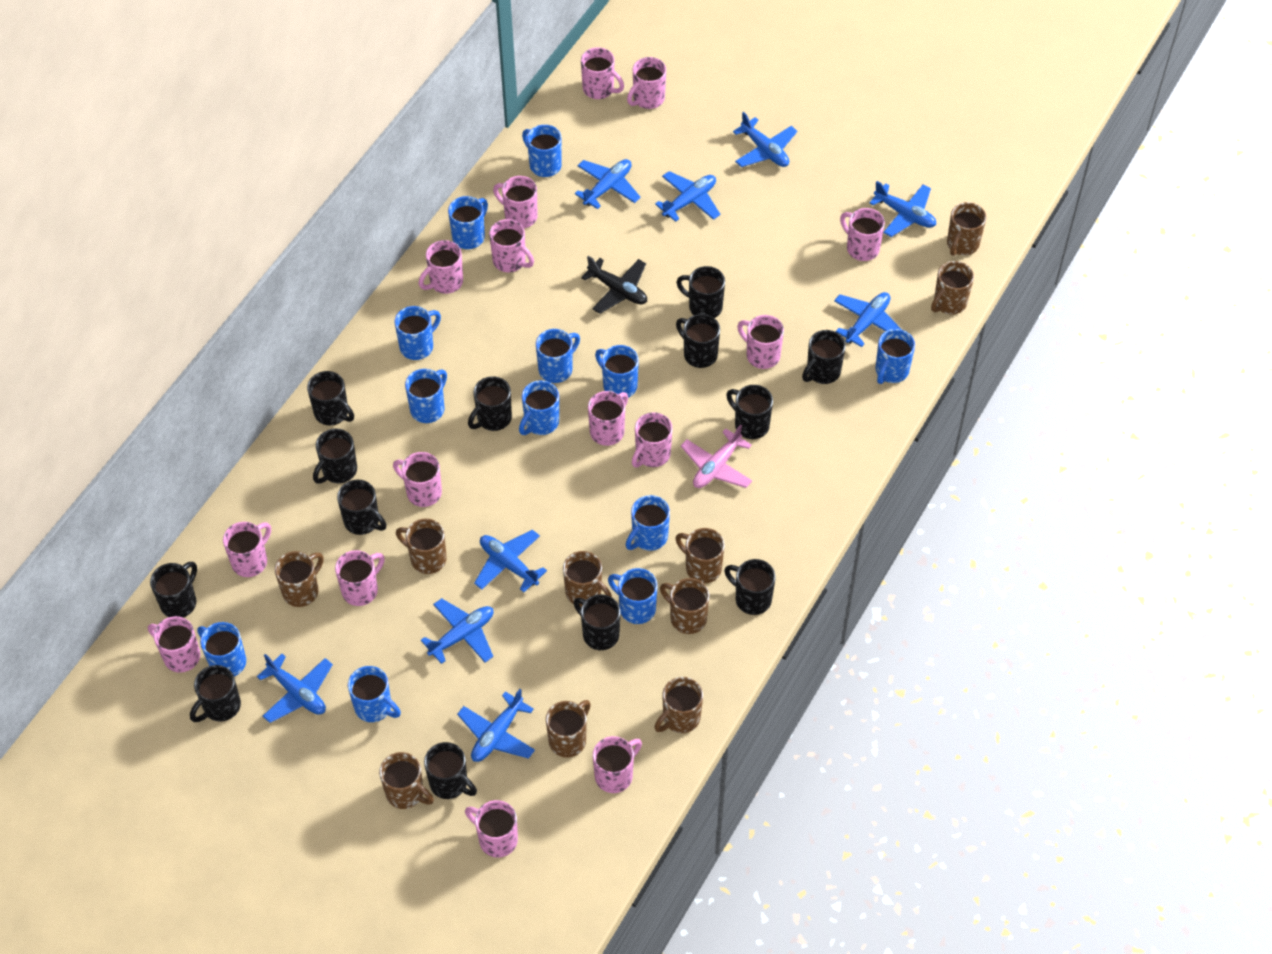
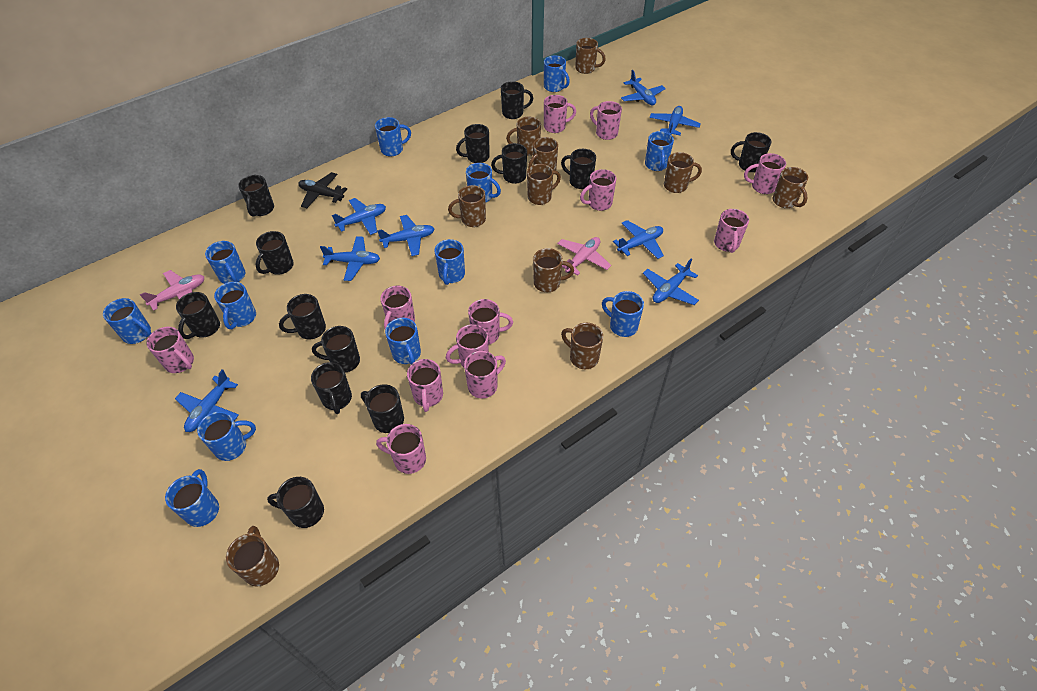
blue plane: [257,654,333,723] [421,598,493,664] [457,689,535,762] [474,530,547,592] [575,159,641,209] [655,171,720,222] [733,112,797,167] [834,292,902,347] [869,181,936,237] = 9 -> [175,369,239,432] [320,236,380,281] [332,198,386,235] [377,215,434,256] [613,220,664,259] [621,70,666,105] [643,259,699,305] [650,106,701,136] = 8
pink mug: [148,616,200,672] [223,522,271,577] [335,550,385,606] [393,452,442,507] [419,240,463,294] [465,800,518,857] [489,219,534,272] [493,176,538,228] [581,47,624,99] [588,391,628,446] [593,736,642,793] [627,57,666,109] [632,412,673,468] [737,315,784,369] [840,208,885,261] = 15 -> [146,327,194,373] [376,424,426,474] [380,286,415,329] [407,359,443,412] [446,324,489,367] [464,351,506,399] [468,299,513,345] [544,95,576,133] [580,169,616,211] [590,101,622,140] [714,209,749,253] [744,153,786,194] = 12
pink plane: [681,424,752,488] = 1 -> [140,270,204,311] [557,237,611,275] = 2

